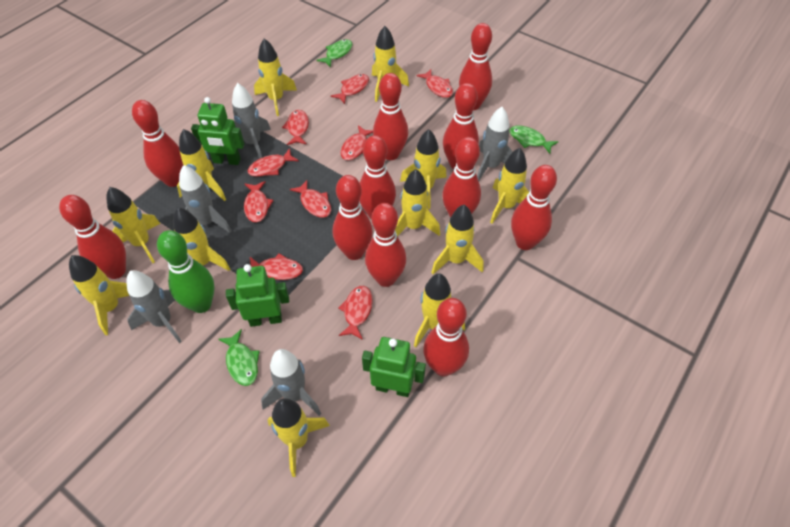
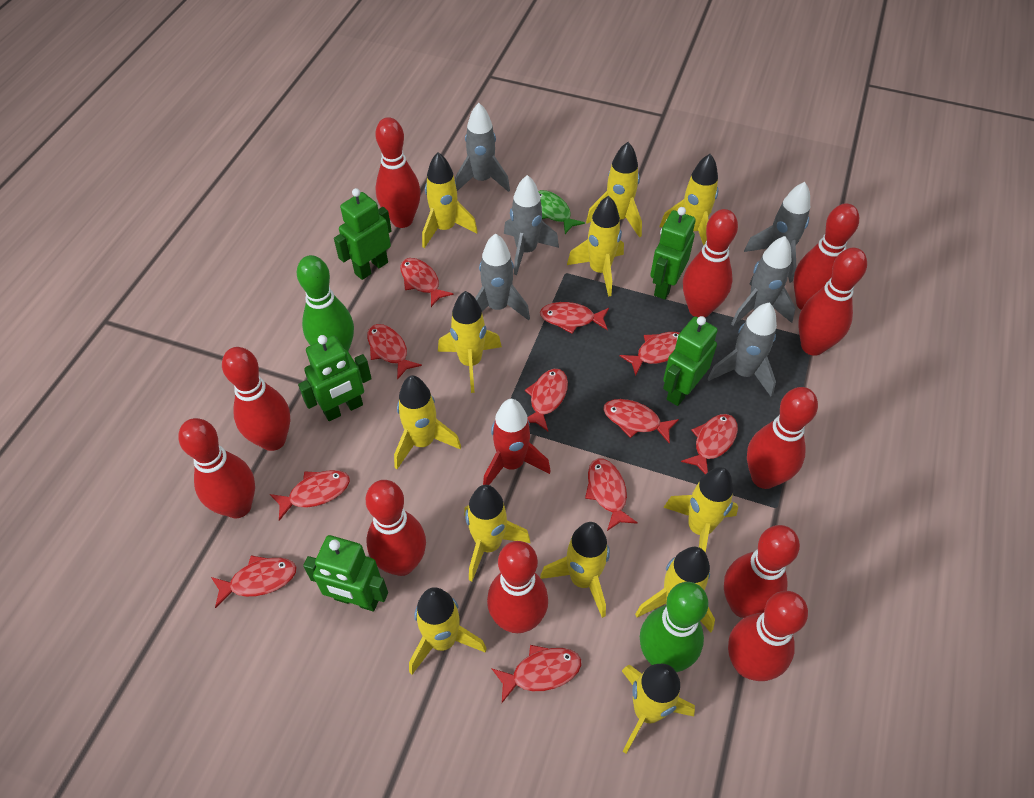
green bowling pin: [157,230,214,313] = 1 -> [297,255,354,352] [640,582,708,672] = 2
green fish: [218,329,260,386] [317,39,352,67] [509,125,559,154] = 3 -> [538,190,585,234] = 1
green robot: [191,97,244,165] [226,264,289,327] [362,337,426,397] = 3 -> [298,335,372,421] [303,535,388,611] [334,188,392,280] [650,207,696,300] [663,316,718,406] = 5
grey rocket: [126,270,182,343] [179,165,231,233] [232,83,271,158] [261,349,321,416] [477,107,513,181] = 5 -> [455,103,510,192] [475,233,530,320] [504,175,559,275] [708,302,777,397] [731,236,796,326] [744,182,810,283] = 6
red fish: [244,181,274,222] [248,148,299,177] [250,253,303,280] [282,110,309,145] [290,180,331,218] [330,74,369,104] [338,286,373,340] [340,125,373,161] [416,69,453,98] = 9 -> [211,555,296,608] [270,470,350,521] [367,324,422,380] [400,258,453,307] [492,645,581,703] [525,369,568,431] [540,302,609,334] [585,459,638,531] [603,399,679,444] [620,332,680,376] [681,414,738,474] = 11
red rocket: none = 0 -> [483,399,551,485] = 1

